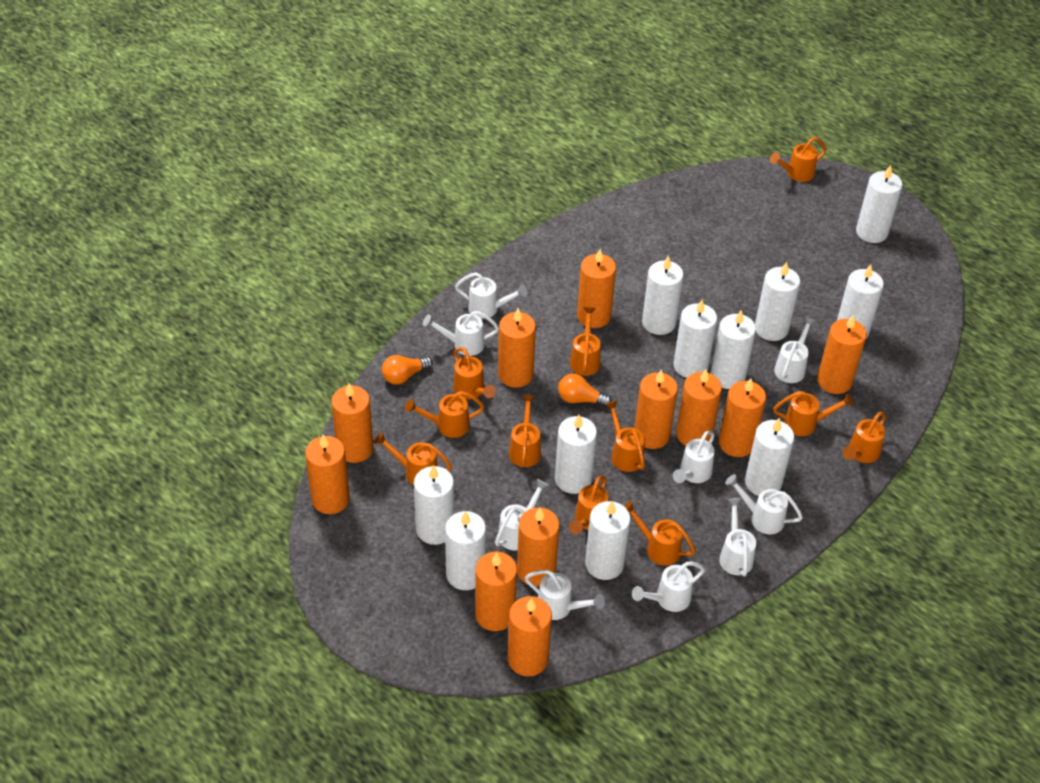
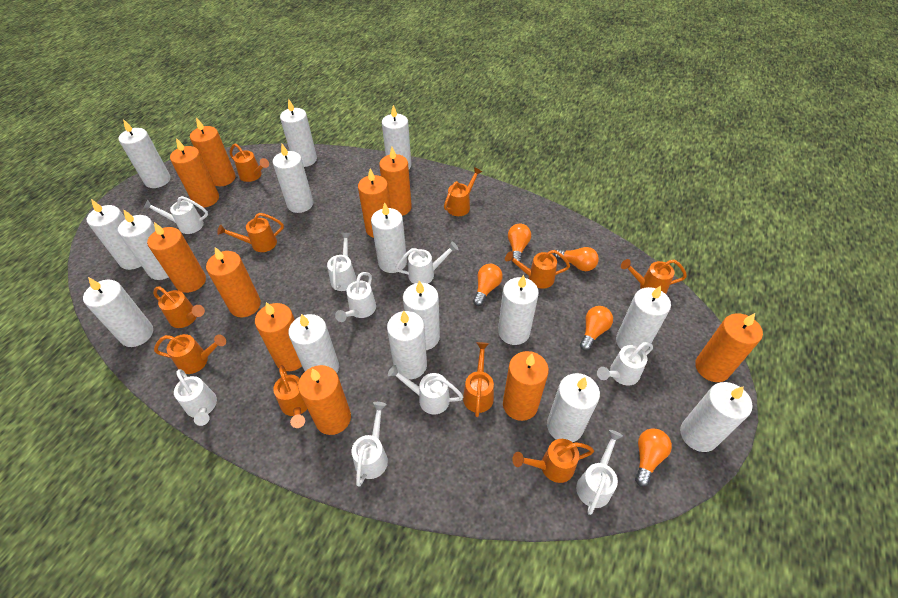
orange candle: [305,435,350,514] [331,383,374,463] [475,552,517,631] [498,308,536,388] [508,596,552,676] [517,507,560,587] [577,249,616,328] [634,369,678,449] [676,369,722,446] [719,378,766,457] [817,315,867,394] = 11 -> [147,222,206,293] [170,138,219,208] [190,117,236,186] [206,247,261,317] [255,302,302,371] [298,365,351,435] [358,168,391,238] [379,147,412,216] [503,351,549,421] [695,313,763,382] = 10
orange light bulb: [382,355,433,385] [558,374,612,407] = 2 -> [473,264,503,306] [508,224,531,264] [554,247,599,271] [580,306,613,351] [635,428,672,487] = 5
orange watering can: [374,432,452,485] [405,391,484,438] [453,347,496,399] [509,395,541,467] [569,475,608,534] [570,307,601,376] [605,400,645,472] [624,501,696,566] [770,137,827,182] [773,391,854,436] [842,412,886,463] = 11 -> [153,286,205,328] [154,334,226,374] [217,213,284,252] [230,143,269,182] [273,365,307,428] [444,167,482,216] [463,342,494,417] [505,250,570,289] [512,439,594,483] [621,259,687,294] = 10
white candle: [414,465,454,545] [445,511,486,590] [555,415,597,494] [585,501,630,580] [642,255,684,335] [674,300,717,378] [711,310,756,389] [745,418,794,496] [755,262,800,341] [837,265,884,339] [856,165,903,243] = 11 -> [83,277,153,347] [87,199,141,270] [118,119,170,188] [118,209,169,280] [273,144,313,213] [280,98,317,167] [288,314,339,373] [371,202,407,273] [382,105,411,169] [387,310,427,379] [403,280,440,350] [498,275,539,345] [547,373,600,442] [616,285,671,352] [680,382,753,452] = 15

